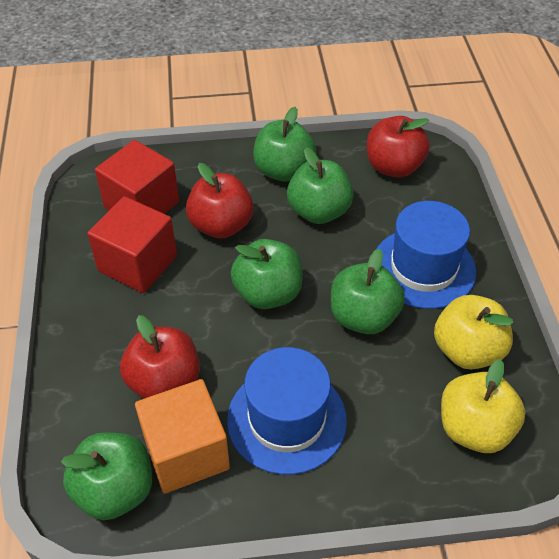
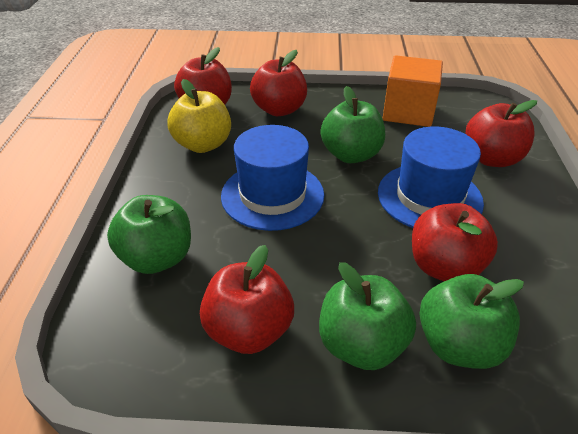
green apple: [61,432,152,520] [231,239,303,309] [253,107,316,182] [287,147,354,224] [331,249,405,334] = 5 -> [107,195,191,274] [319,262,416,370] [321,86,385,163] [419,274,524,369] = 4
red apple: [120,315,200,399] [186,163,254,239] [367,116,430,178] = 3 -> [174,47,232,105] [200,245,294,354] [250,50,307,116] [412,203,498,281] [465,100,537,167] = 5
red cube: [87,196,177,293] [95,140,179,214] = 2 -> none = 0
yellow apple: [434,295,513,369] [441,359,526,453] = 2 -> [167,79,231,153] = 1

